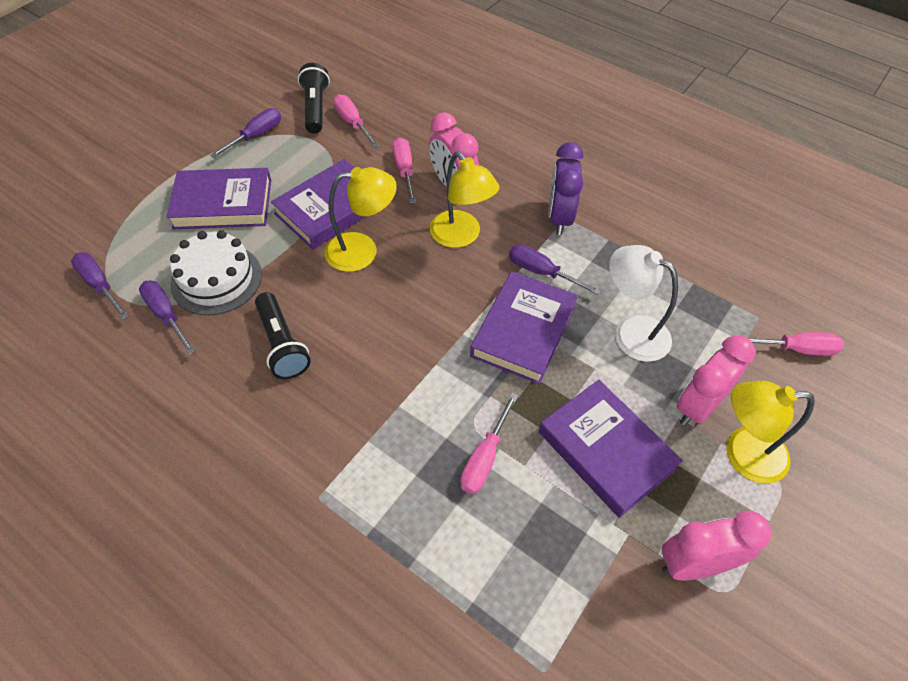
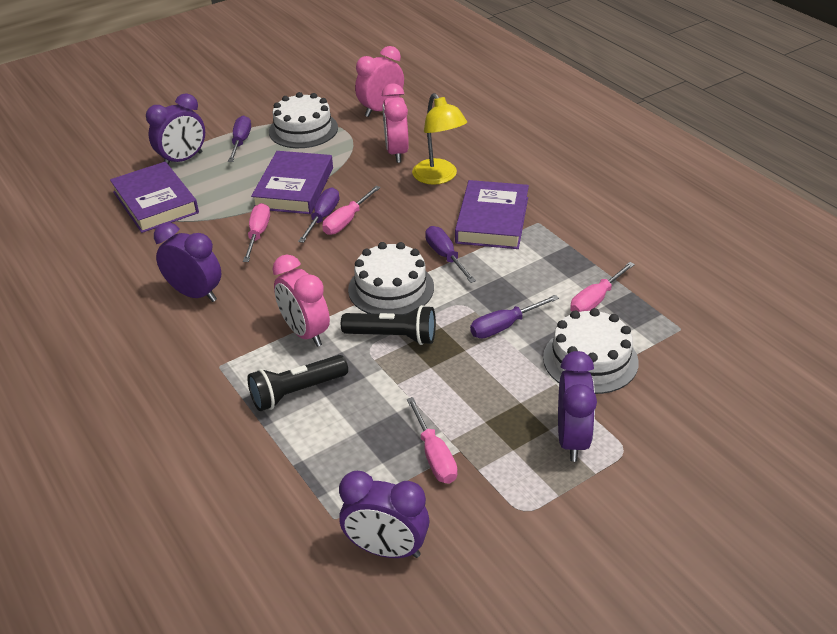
purple book: [167,168,271,229] [271,159,366,249] [470,271,578,384] [539,380,683,518] = 4 -> [110,162,199,233] [251,151,333,214] [455,180,529,249] = 3
purple clock: [548,142,584,235] = 1 -> [146,93,205,164] [154,222,221,302] [339,471,429,558] [558,351,597,462] = 4
white cake: [170,230,262,315] = 1 -> [269,92,338,148] [348,242,434,314] [543,308,639,394] = 3
white lamp: [609,245,678,362] = 1 -> none = 0
yellow lamp: [325,167,397,272] [430,152,499,248] [726,380,815,484] = 3 -> [412,93,467,185] = 1

